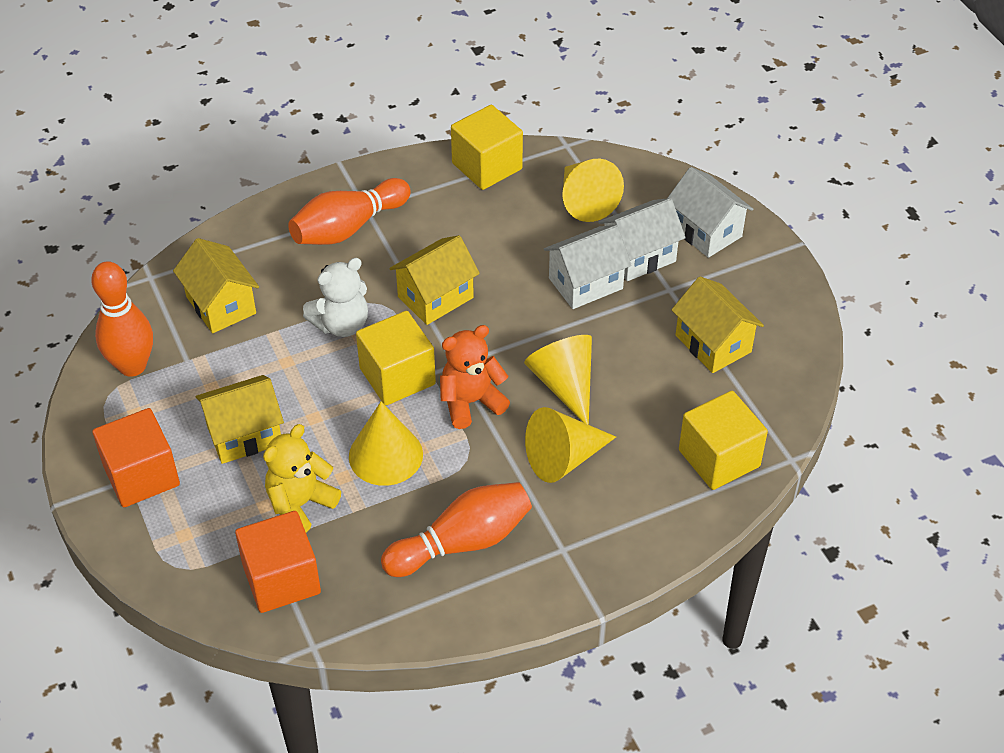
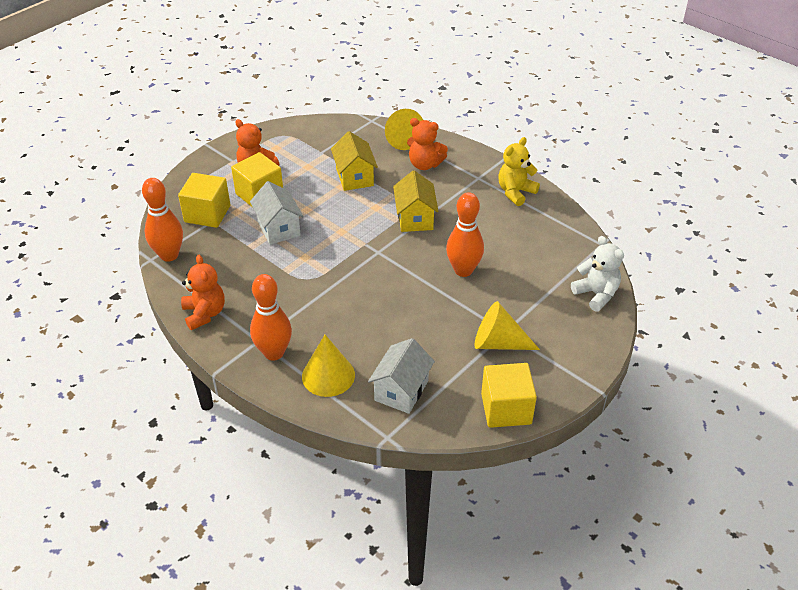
orange cube: [92,408,180,507] [235,511,321,613] = 2 -> none = 0
orange teddy bear: [440,325,510,429] = 1 -> [181,255,225,330] [235,119,279,166] [407,118,448,170] = 3
white house: [544,225,632,309] [598,198,686,281] [668,167,753,258] = 3 -> [250,181,304,245] [368,338,435,414] = 2
yellow cone: [349,402,423,486] [524,335,592,425] [525,407,616,483] [562,159,624,222] = 4 -> [302,335,355,397] [385,109,423,150] [474,301,540,350] = 3
yellow house: [173,238,259,333] [196,375,284,464] [389,235,480,325] [671,276,764,373] = 4 -> [331,131,378,191] [393,170,439,232] = 2

